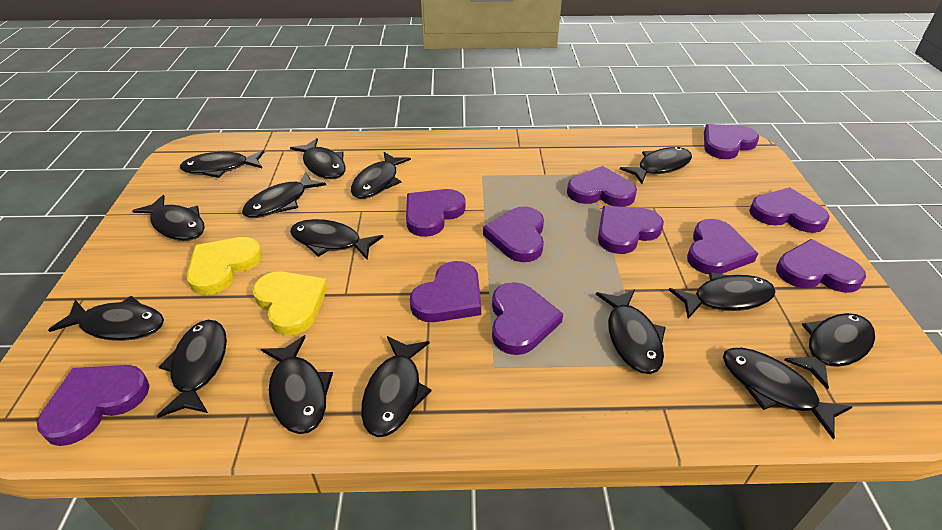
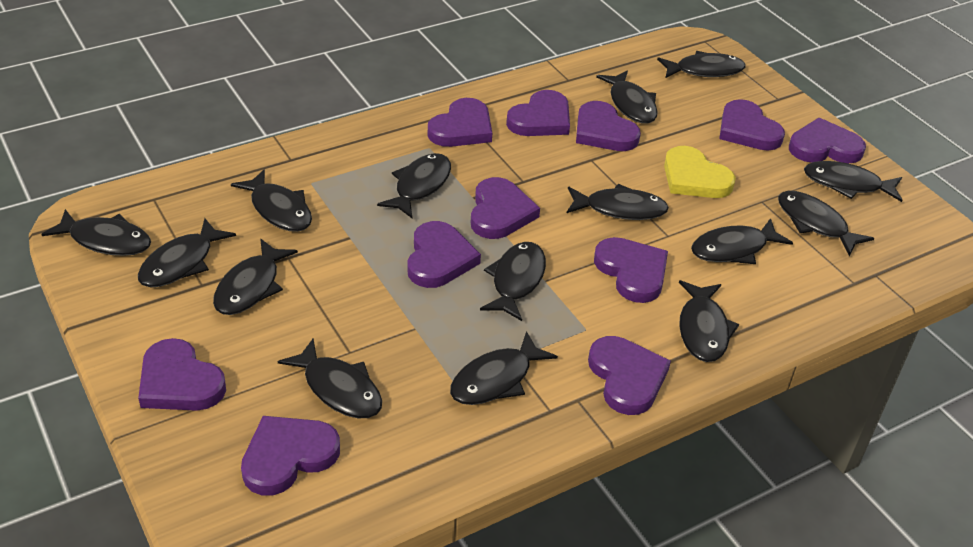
yellow heart: [187,237,263,295] [252,272,328,335] = 2 -> [664,146,736,198] = 1

